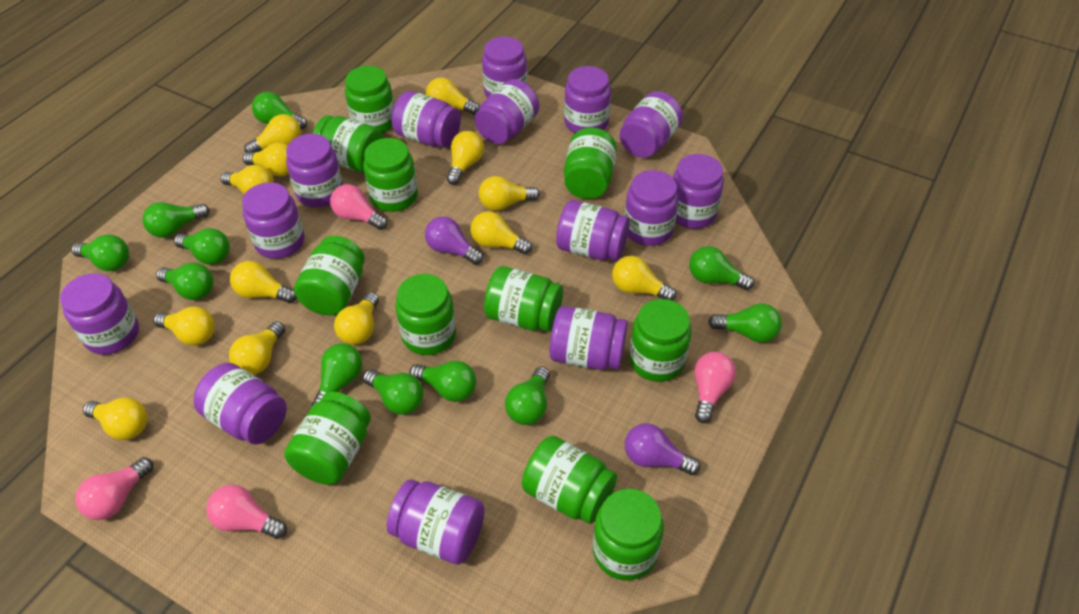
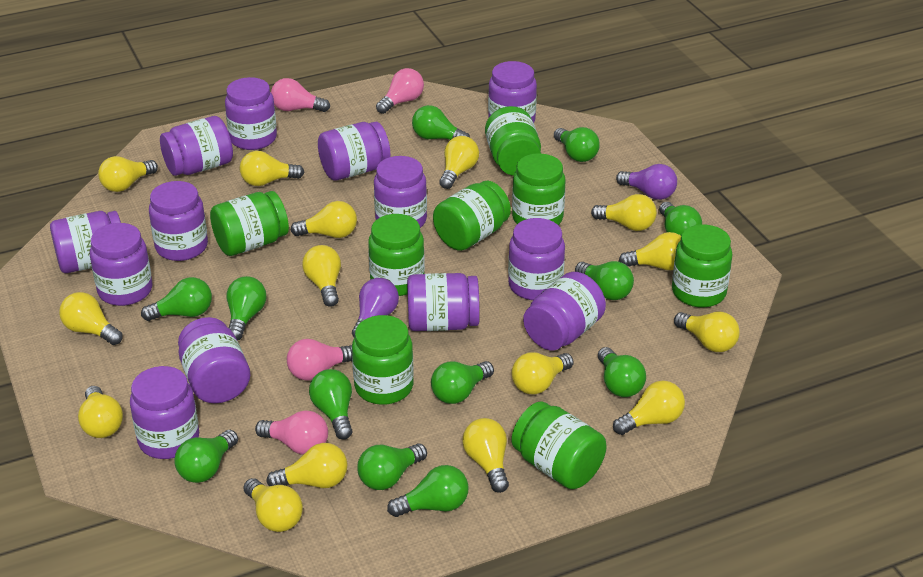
green jar: [284,392,371,485] [294,236,365,315] [313,115,383,173] [345,66,394,133] [363,138,418,212] [395,274,456,355] [484,266,563,332] [522,436,617,524] [564,127,617,199] [593,489,664,581] [629,299,692,382] = 11 -> [210,191,289,256] [352,315,414,405] [368,214,425,296] [433,181,511,251] [485,106,541,176] [512,153,565,225] [512,401,607,489] [672,224,733,308] = 8
green light bulb: [71,234,129,271] [143,202,209,238] [156,262,213,300] [174,228,230,265] [252,92,307,130] [312,343,363,406] [363,369,424,415] [409,361,476,402] [505,366,550,425] [689,246,754,290] [708,303,782,343] = 11 -> [141,277,212,321] [174,430,238,483] [226,276,267,341] [309,369,352,440] [357,444,427,490] [387,465,469,517] [412,105,470,140] [431,361,494,404] [554,127,600,162] [575,261,634,300] [598,347,646,397] [659,202,702,235] = 12
purple jar: [60,273,139,355] [193,363,287,445] [242,182,305,259] [286,134,343,207] [387,479,485,564] [392,91,461,148] [475,79,539,144] [482,37,527,98] [550,306,628,370] [556,200,630,261] [564,66,611,133] [620,91,683,158] [624,170,679,246] [673,154,724,229] = 14 -> [50,211,121,273] [90,223,152,306] [130,366,199,459] [149,181,208,261] [160,116,233,176] [178,317,250,403] [225,77,277,150] [318,122,390,181] [374,156,427,228] [407,273,480,331] [488,61,537,123] [508,218,565,300] [523,272,606,350] = 13
yellow light bulb: [83,397,148,440] [153,306,215,346] [221,165,274,195] [229,321,285,375] [230,261,297,303] [243,142,289,176] [244,114,301,152] [334,292,379,345] [426,77,480,115] [447,131,484,185] [470,211,532,255] [478,176,540,211] [612,256,677,301] = 13 -> [59,292,123,345] [78,386,123,438] [98,156,158,192] [240,151,304,186] [244,478,303,532] [266,443,348,488] [290,201,357,238] [302,245,341,307] [439,136,479,189] [462,418,509,493] [511,352,574,394] [591,194,657,231] [613,381,685,435] [619,232,681,270] [674,312,740,352] = 15

